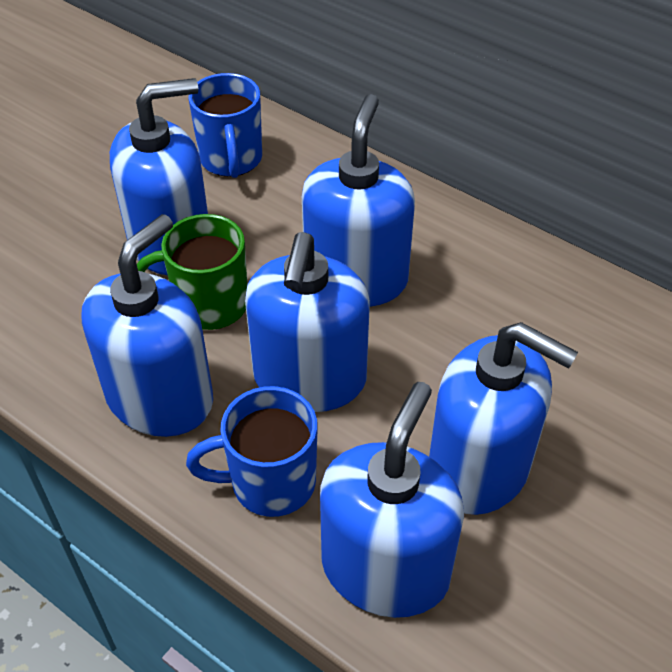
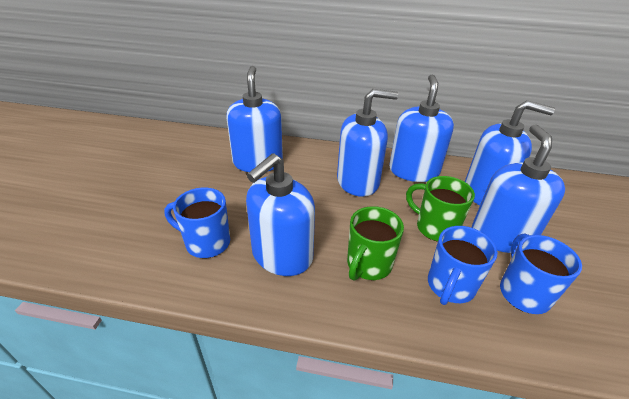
blue mug: [186,386,318,517] [189,73,262,178] = 2 -> [164,188,230,258] [428,226,498,305] [500,234,582,314] = 3
green mug: [137,214,247,330] = 1 -> [347,206,404,280] [406,176,475,242] = 2

